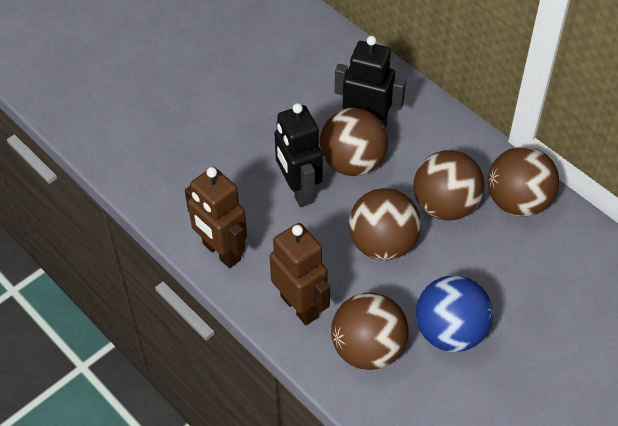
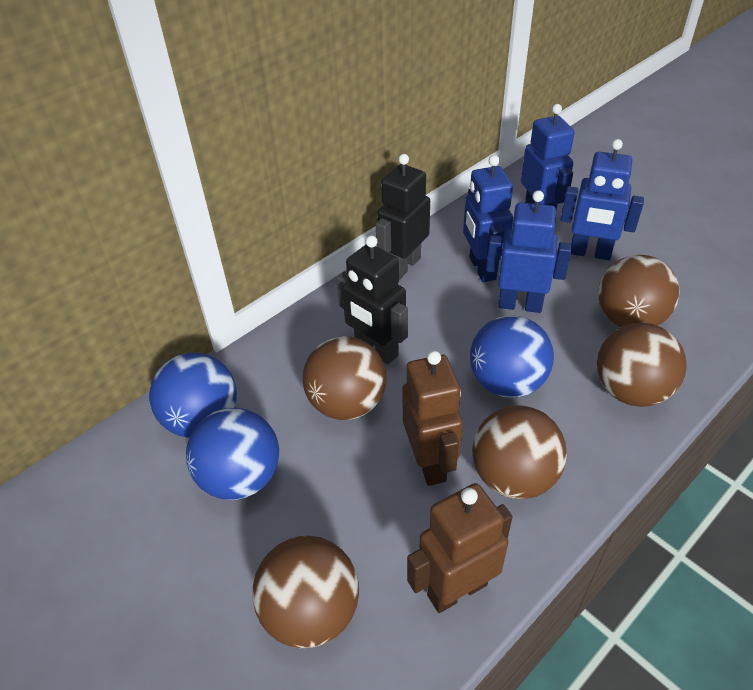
blue ball: [416,276,493,352] = 1 -> [149,353,237,437] [186,408,279,500] [470,315,554,398] = 3
blue robot: none = 0 -> [463,155,513,282] [486,190,572,313] [521,104,574,210] [560,139,644,260] = 4

